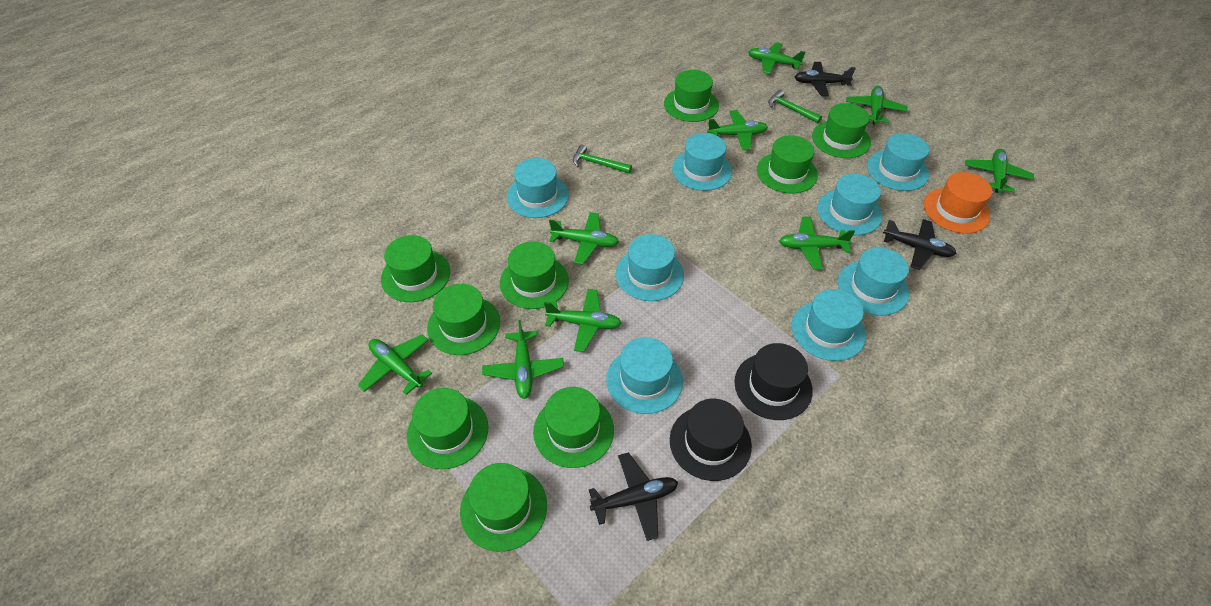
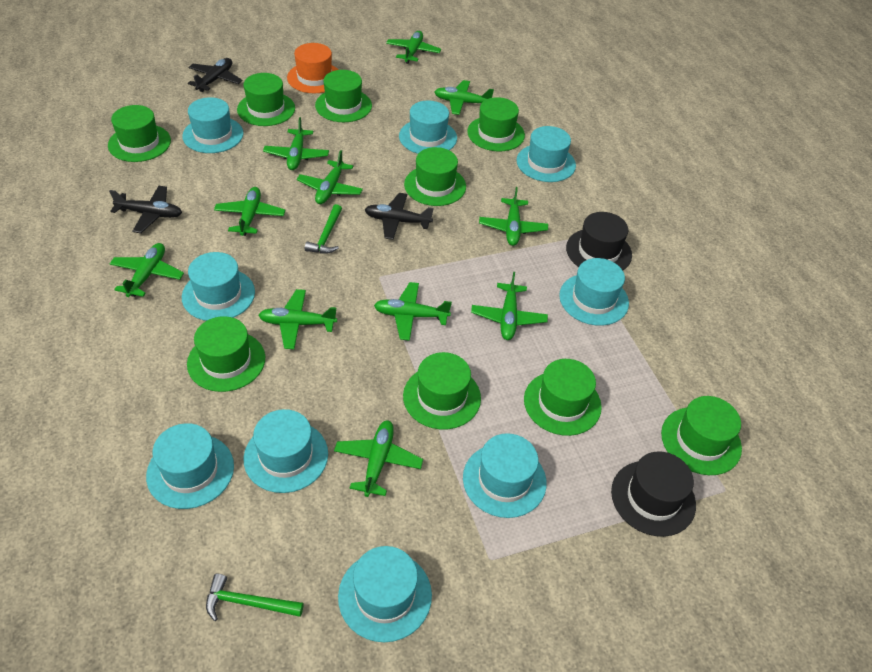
green plane: [358,334,432,395] [482,320,564,399] [544,289,622,352] [549,212,619,265] [707,110,768,150] [748,42,805,74] [779,217,855,270] [846,86,907,124] [965,149,1034,193] = 9 -> [110,243,184,297] [214,187,285,236] [258,289,337,349] [263,117,329,170] [297,150,363,204] [334,420,423,497] [374,282,452,341] [386,31,441,64] [434,80,494,115] [471,272,548,340] [479,187,548,246] = 11
turquoise hat: [507,158,569,218] [606,337,683,414] [616,234,684,301] [672,133,733,191] [791,289,866,361] [817,174,882,235] [838,247,909,316] [867,133,929,191] = 8 -> [146,423,234,509] [182,97,244,153] [182,252,255,321] [244,409,328,493] [338,546,432,642] [399,100,457,154] [463,433,547,518] [517,126,576,182] [559,258,629,326] = 9

